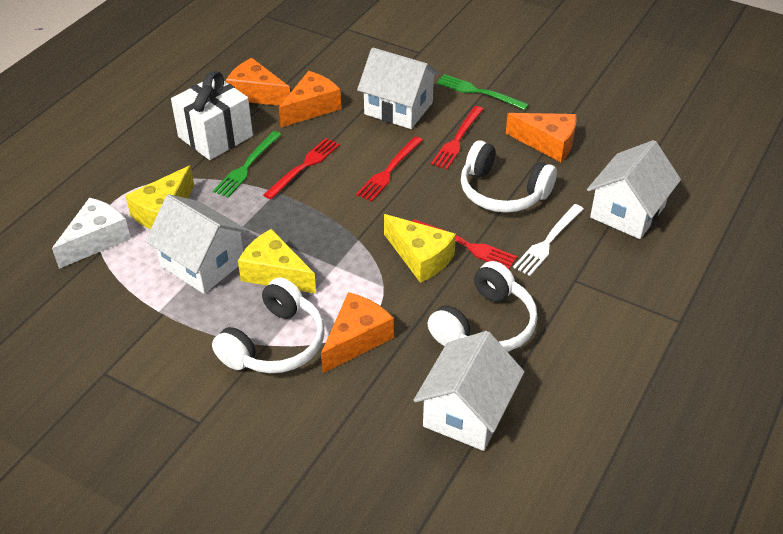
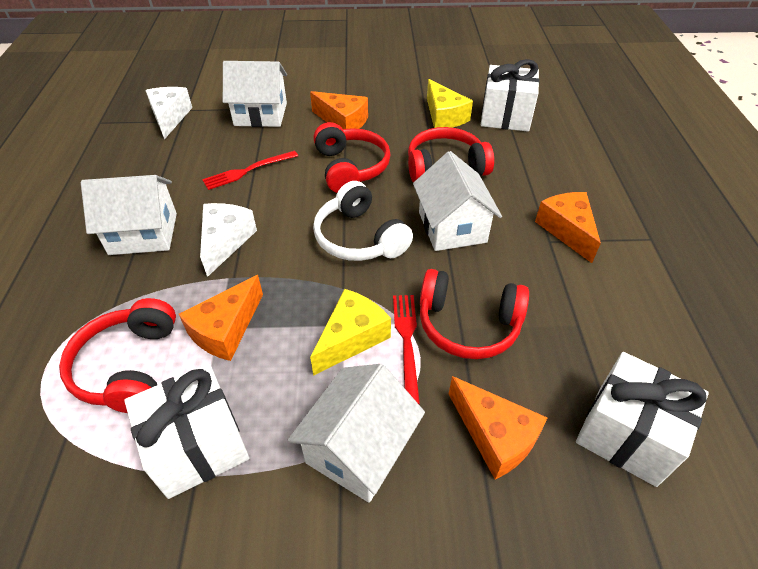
green fork: [213,131,282,198] [436,74,529,110] = 2 -> none = 0
red fork: [263,138,340,199] [356,136,423,202] [412,219,517,269] [431,106,484,169] = 4 -> [202,151,298,190] [393,295,420,404] = 2
red headphones: none = 0 -> [59,298,176,413] [313,122,391,193] [408,127,494,183] [420,269,529,359] = 4
white cheese: [52,198,131,269] = 1 -> [145,87,192,140] [200,203,257,277] = 2
white fork: [513,204,584,276] = 1 -> none = 0
white gift: [171,71,253,160] = 1 -> [124,364,249,499] [481,59,540,131] [576,352,709,487] = 3
white headphones: [212,277,325,373] [428,261,538,352] [461,140,557,213] = 3 -> [313,181,413,261] = 1
yellow cheese: [125,165,194,229] [238,229,316,294] [384,214,456,283] = 3 -> [310,289,391,376] [427,79,473,128] = 2

